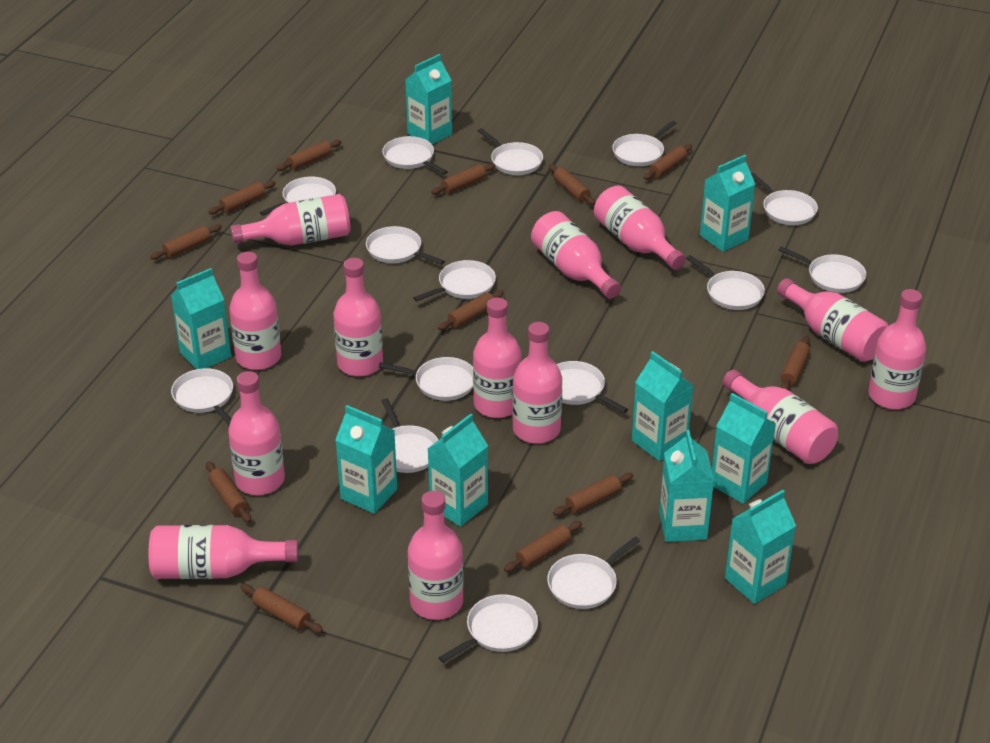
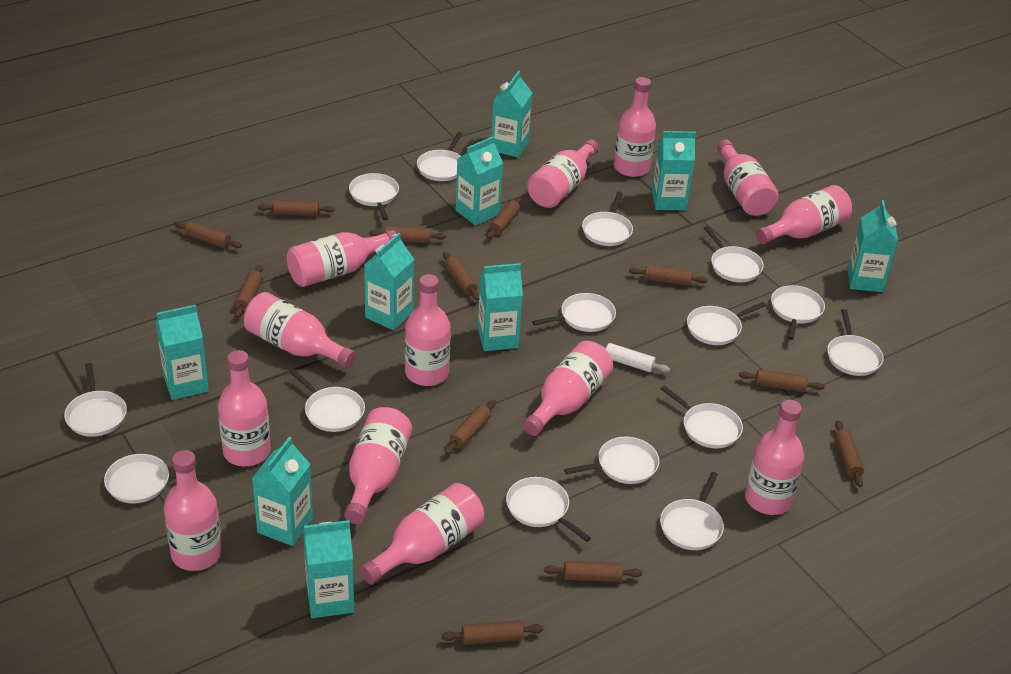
white rolling pin: none = 0 -> [597,343,670,372] = 1

